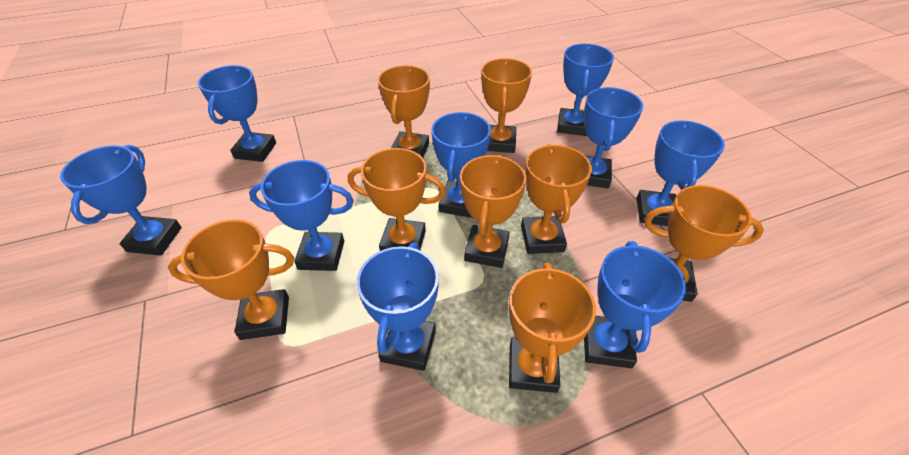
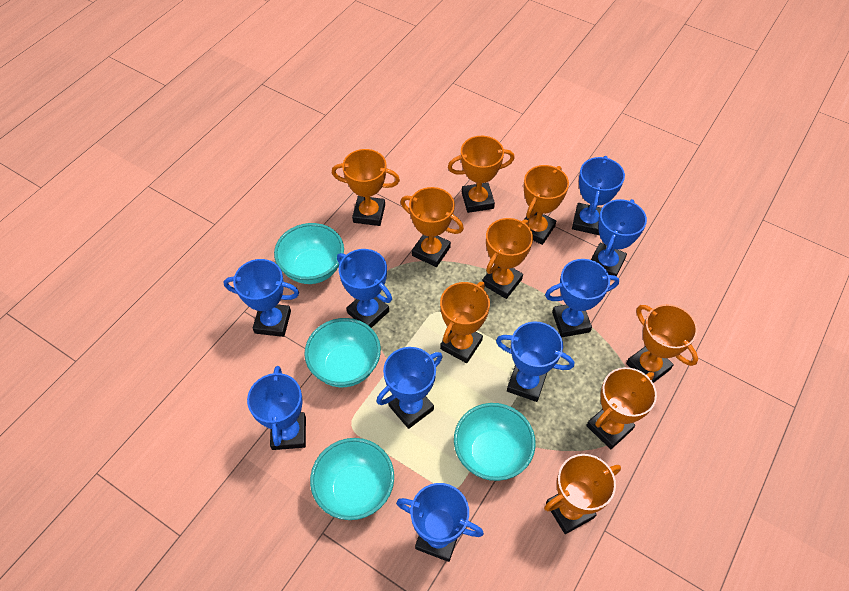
orange trophy: [168,219,294,340] [348,148,446,251] [378,65,430,158] [460,155,526,268] [481,58,532,153] [509,262,596,393] [521,144,592,254] [645,185,764,302] = 8 -> [332,149,400,226] [401,187,464,267] [440,282,490,363] [448,136,515,213] [482,218,533,299] [524,165,569,245] [544,454,621,534] [586,367,657,449] [626,304,698,383] = 9
turquoise bowl: none = 0 -> [274,223,344,284] [304,318,381,387] [310,438,394,520] [454,403,536,481] = 4

